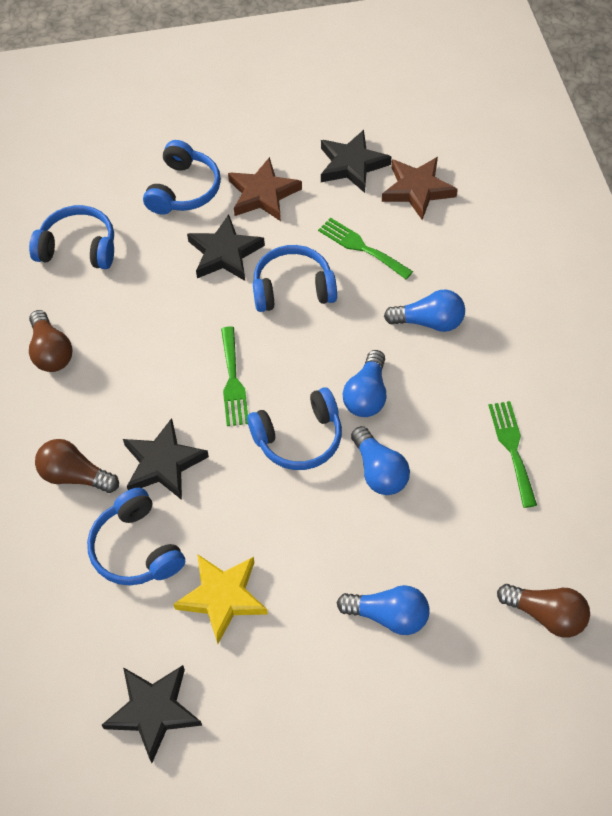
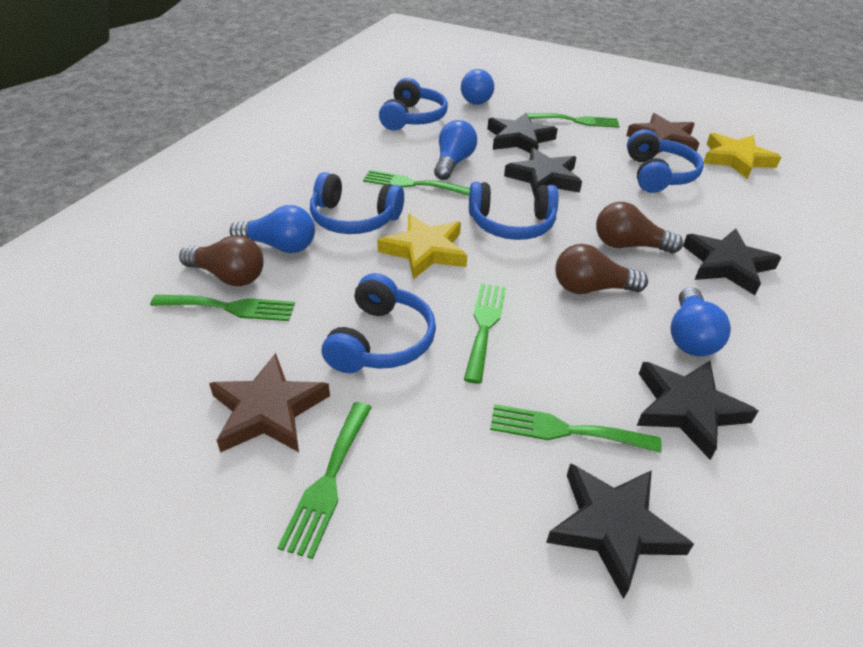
black star: [102,665,202,763] [123,418,209,500] [187,214,265,281] [321,130,391,193] = 4 -> [487,113,558,153] [504,148,582,198] [546,463,694,599] [637,361,758,460] [683,229,781,295] = 5
green fork: [221,326,248,426] [318,217,413,279] [488,401,537,508] = 3 -> [150,295,295,321] [277,402,372,559] [363,170,470,196] [464,283,506,384] [490,404,662,453] [527,113,620,128] = 6
yellow star: [173,554,268,644] = 1 -> [377,214,468,280] [703,133,781,179] = 2

